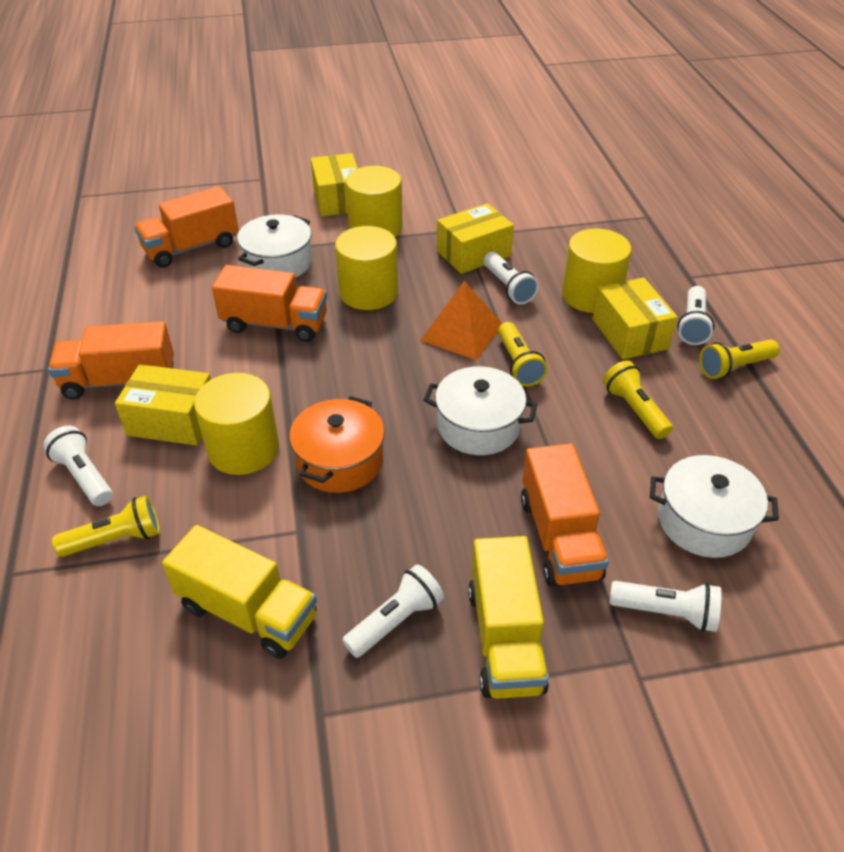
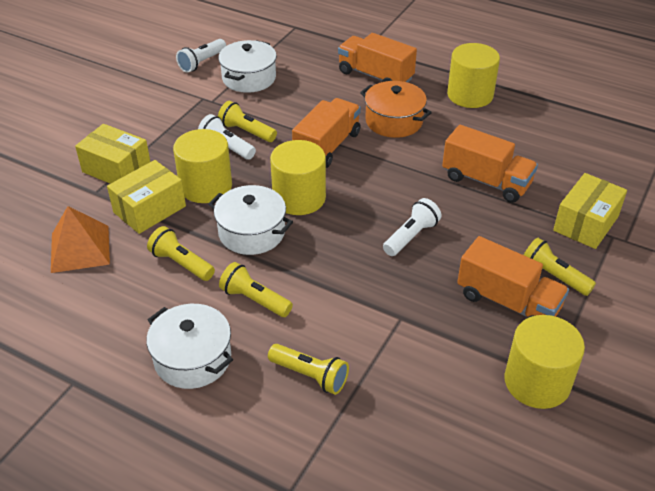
white flashlight: [43,426,113,506] [342,564,444,658] [484,252,539,304] [610,581,721,632] [677,286,715,345] = 5 -> [176,39,226,73] [198,114,256,160] [383,198,442,256] = 3
yellow box: [115,364,211,445] [311,153,358,216] [437,203,514,274] [592,277,678,360] = 4 -> [75,124,150,184] [107,160,186,234] [553,173,627,249] = 3
yellow flashlight: [52,495,160,557] [498,322,547,387] [603,361,673,439] [699,339,780,379] = 4 -> [147,226,215,281] [218,101,277,142] [219,262,293,317] [268,344,349,395] [524,238,596,296] = 5
yellow truck: [162,525,317,659] [468,536,549,699] = 2 -> none = 0

